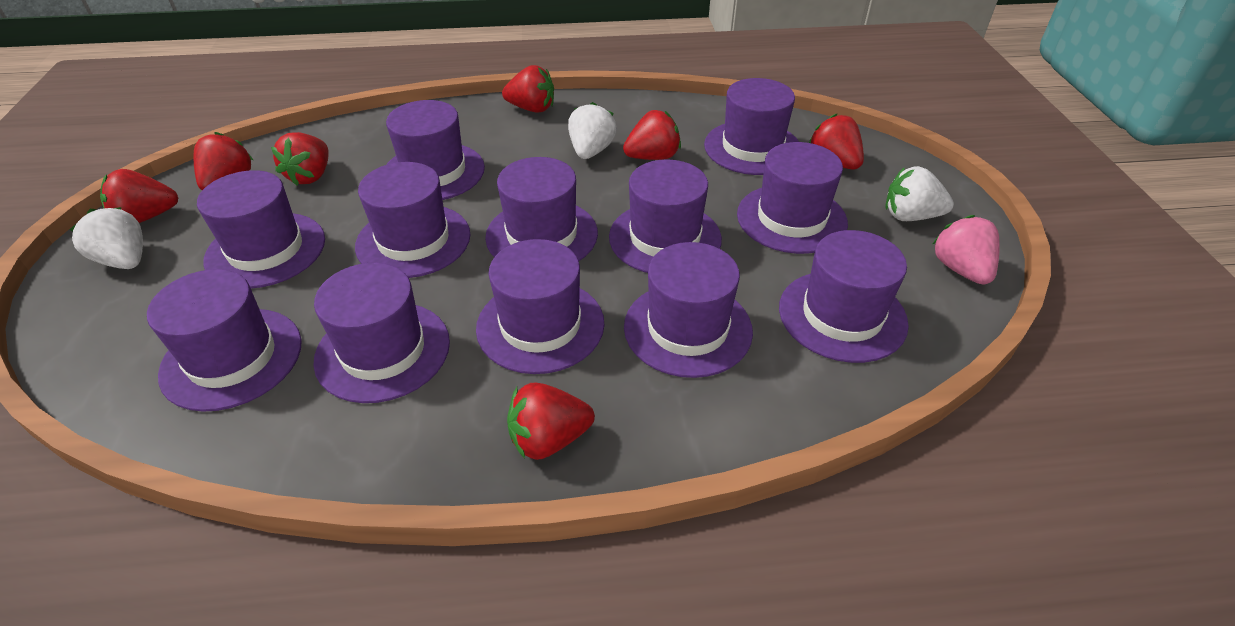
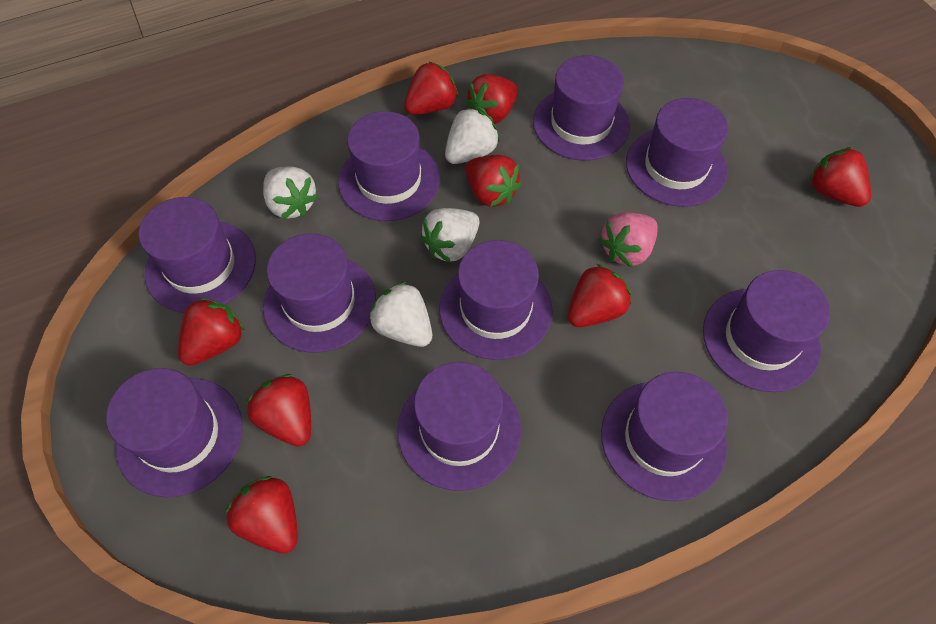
purple hat: [147,269,302,412] [197,170,325,289] [313,263,450,403] [355,162,470,278] [386,100,485,200] [476,239,604,374] [485,157,598,261] [609,159,722,273] [624,242,753,378] [704,78,799,175] [737,142,848,254] [779,230,909,363] = 12 -> [106,368,243,497] [139,197,256,313] [263,233,376,353] [338,111,440,221] [397,362,521,491] [439,240,553,360] [533,55,630,161] [601,372,728,501] [626,98,728,207] [703,270,830,392] = 10
red strawberry: [100,169,178,223] [194,132,253,190] [271,132,328,185] [502,65,554,113] [507,383,595,460] [623,110,681,160] [809,114,864,170] = 7 -> [178,297,245,366] [224,476,298,554] [246,374,311,447] [404,61,459,115] [466,74,518,124] [466,155,521,207] [568,264,631,327] [809,147,871,207] = 8
white strawberry: [69,207,143,269] [568,102,617,159] [885,166,954,221] = 3 -> [263,166,318,219] [369,281,432,347] [420,208,479,263] [445,107,500,164] = 4

